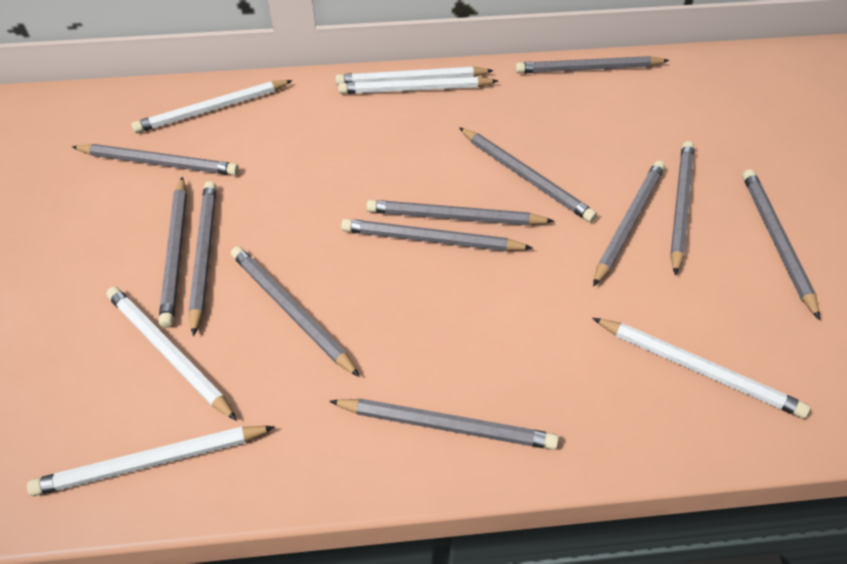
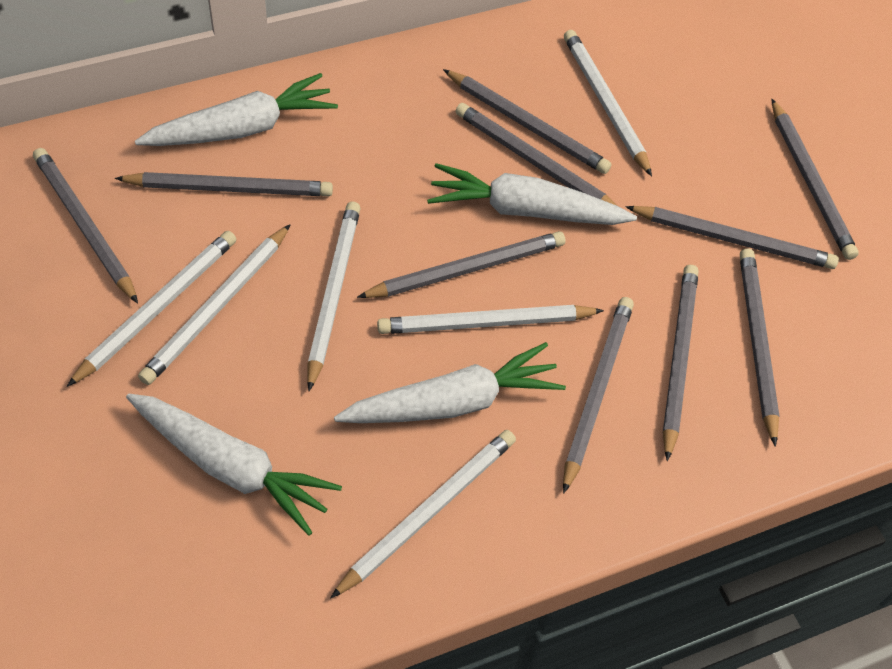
grey pencil: [72,144,239,175] [159,177,187,328] [189,181,216,336] [231,246,360,377] [329,399,559,450] [341,219,533,251] [366,200,554,226] [459,127,597,222] [515,56,669,73] [593,160,665,287] [670,141,694,275] [743,169,820,320] = 12 -> [33,148,138,304] [115,172,333,196] [357,231,566,298] [443,69,612,174] [455,103,617,206] [563,297,634,494] [625,206,839,269] [663,265,699,461] [740,248,780,447] [772,99,859,260] = 10
white carrot: none = 0 -> [126,394,342,536] [135,73,338,146] [334,342,566,423] [427,163,637,225] = 4

